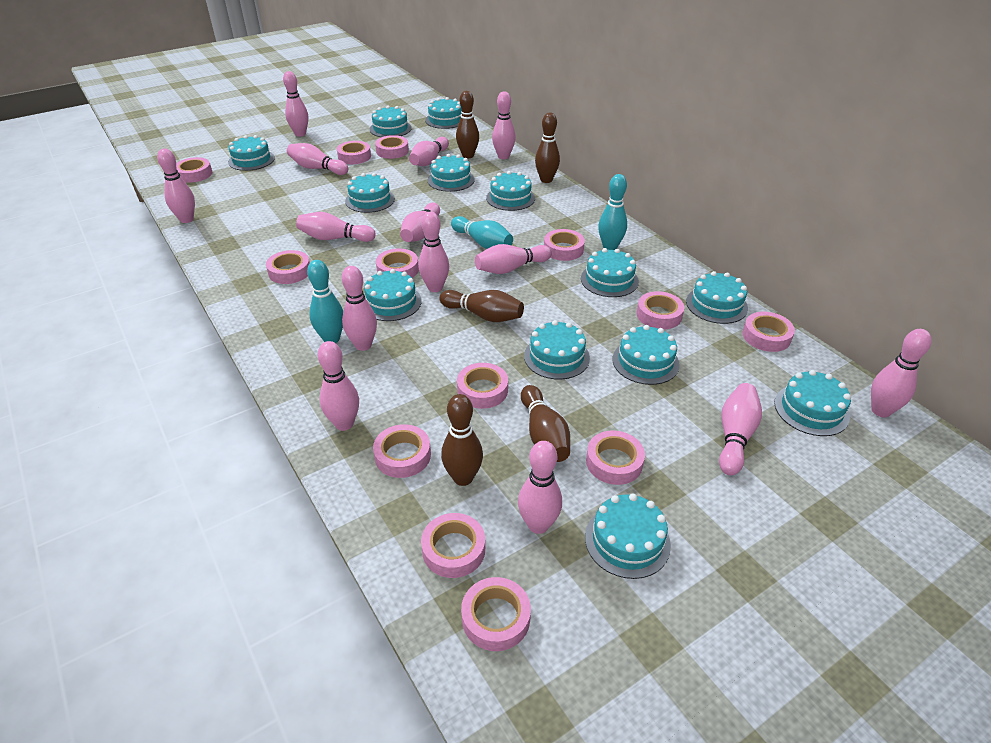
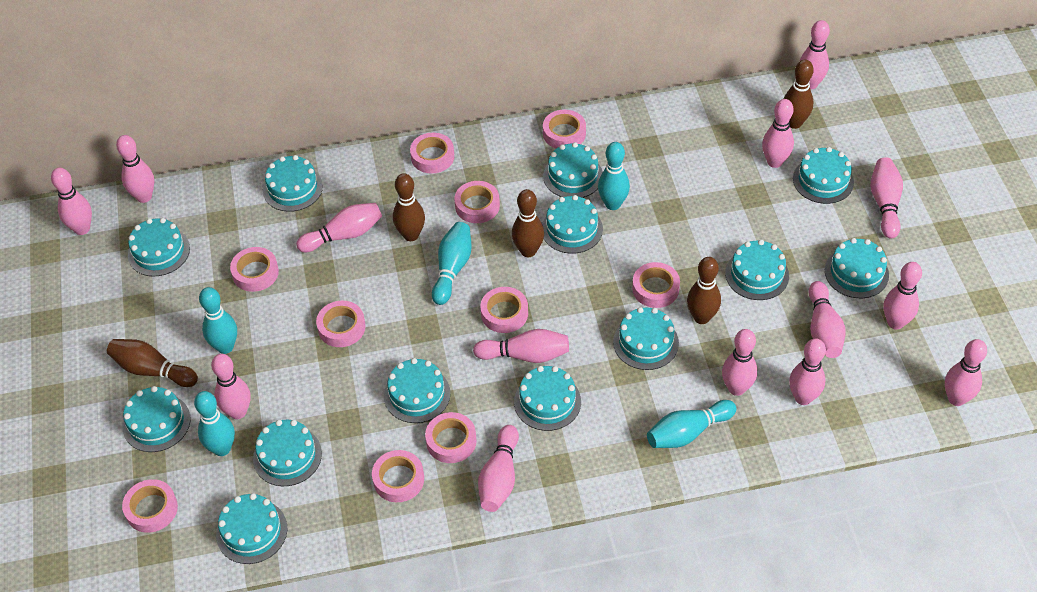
pink tape: [176,157,212,183] [266,250,310,284] [337,141,371,164] [373,424,431,478] [375,135,409,159] [376,248,419,278] [421,513,485,578] [457,363,508,409] [461,577,531,651] [544,229,585,261] [586,431,645,485] [637,291,684,329] [742,312,795,352] = 13 -> [122,479,178,533] [230,247,279,292] [316,301,366,347] [372,450,424,502] [410,133,454,174] [425,412,477,463] [454,181,500,223] [480,287,528,333] [543,110,586,149] [632,262,680,308] = 10
turquoise bowling pin: [307,260,343,343] [451,216,513,249] [598,174,627,250] = 3 -> [194,391,235,456] [199,287,237,354] [432,222,472,305] [598,142,630,210] [647,400,736,448] = 5

